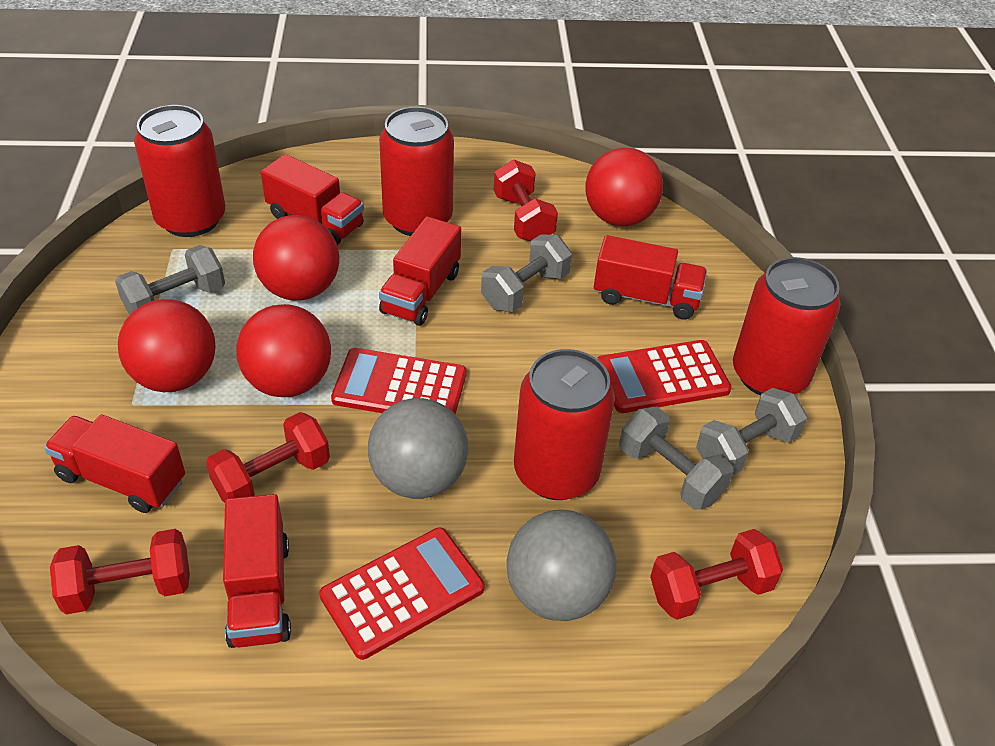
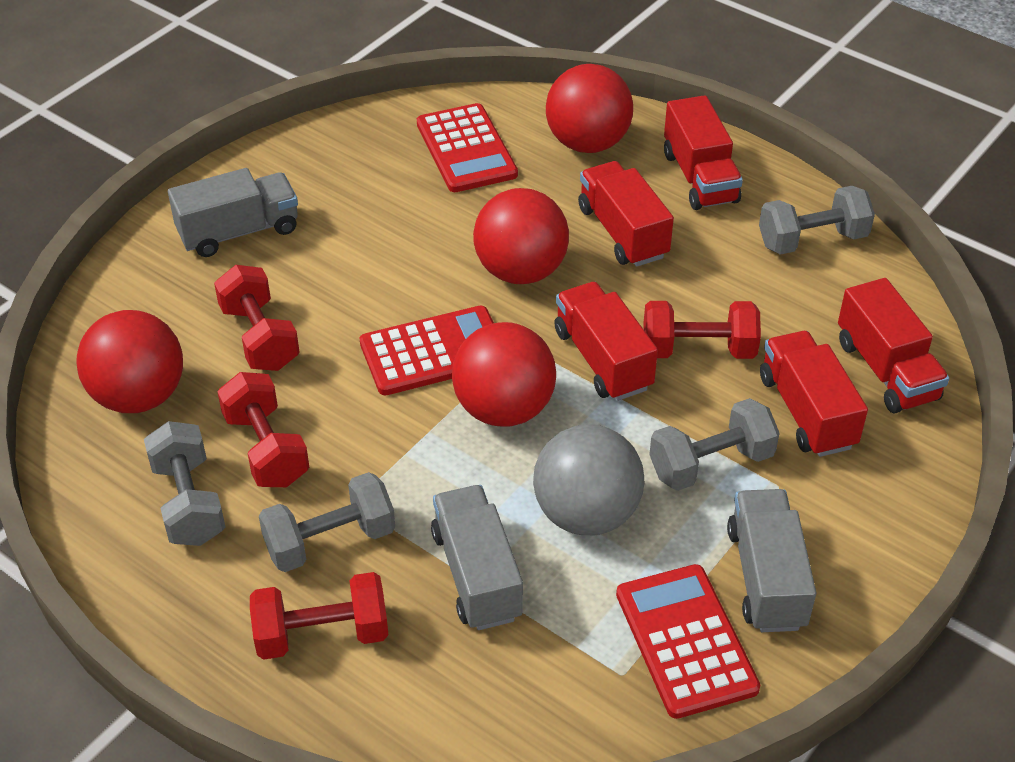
grey ball: [368,398,468,499] [507,510,616,621] = 2 -> [533,424,644,535] = 1
grey truck: none = 0 -> [168,168,298,257] [431,485,523,630] [727,489,816,632] = 3
red can: [134,105,225,237] [379,106,454,236] [514,349,615,500] [733,257,841,396] = 4 -> none = 0

